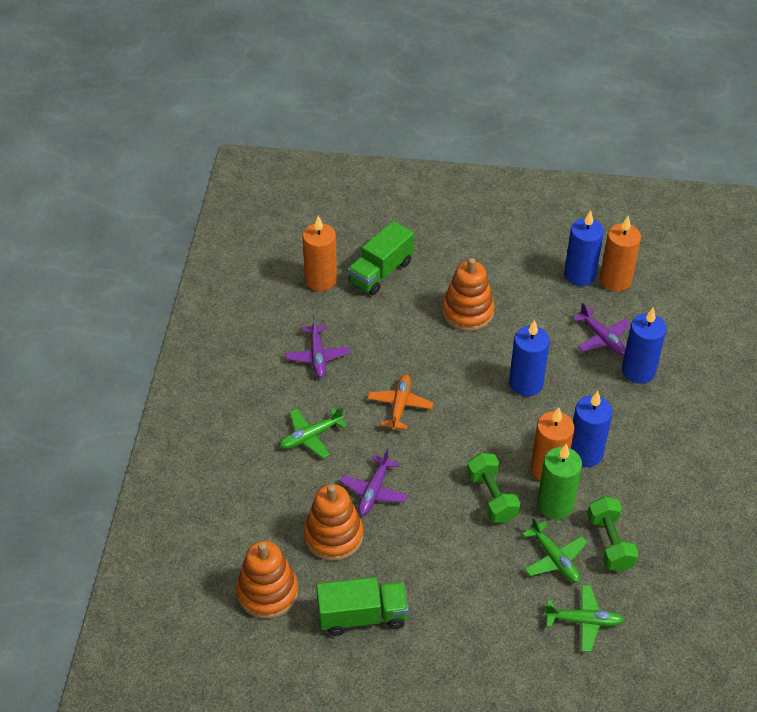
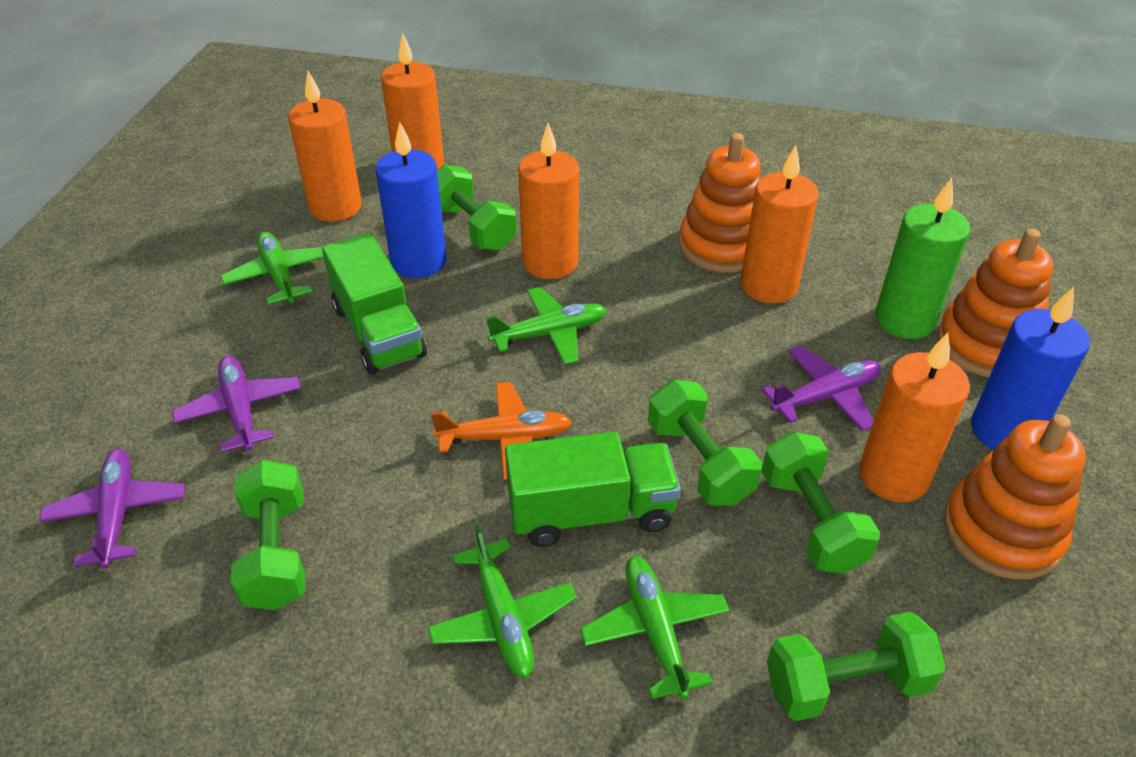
blue candle: [509,320,550,396] [564,210,604,286] [571,391,613,467] [622,307,666,384] = 4 -> [376,122,447,278] [971,287,1090,450] = 2
green dumbbell: [467,453,520,523] [587,496,639,571] = 2 -> [231,460,306,610] [437,165,517,251] [648,380,762,506] [761,431,880,573] [767,612,946,721] = 5
green plane: [280,407,347,458] [522,517,588,583] [544,585,624,652] = 3 -> [221,231,324,305] [428,524,577,678] [486,287,606,365] [580,556,730,700] = 4
orange candle: [302,216,337,291] [531,407,574,481] [600,216,641,292] = 3 -> [288,71,362,222] [381,32,444,171] [518,123,579,279] [741,145,819,304] [859,333,970,502] = 5

